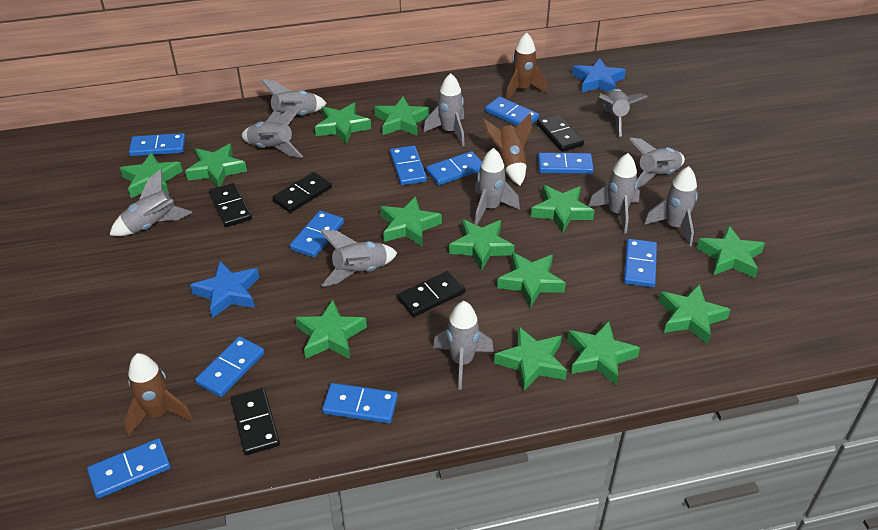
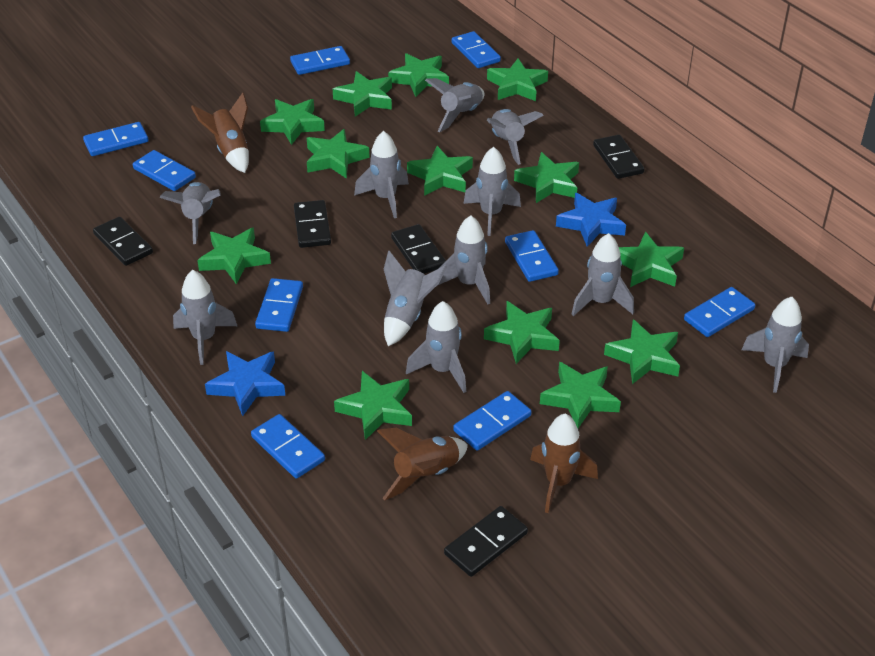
blue domino: [87,438,171,498] [129,133,185,156] [195,336,264,397] [290,211,344,258] [322,383,398,423] [390,145,427,185] [426,151,482,185] [485,97,539,126] [538,152,594,174] [624,239,657,287] = 10 -> [83,122,149,156] [133,150,196,191] [251,414,325,479] [255,278,303,332] [290,46,350,75] [452,31,501,68] [453,391,532,451] [505,230,559,282] [684,287,755,337] = 9

